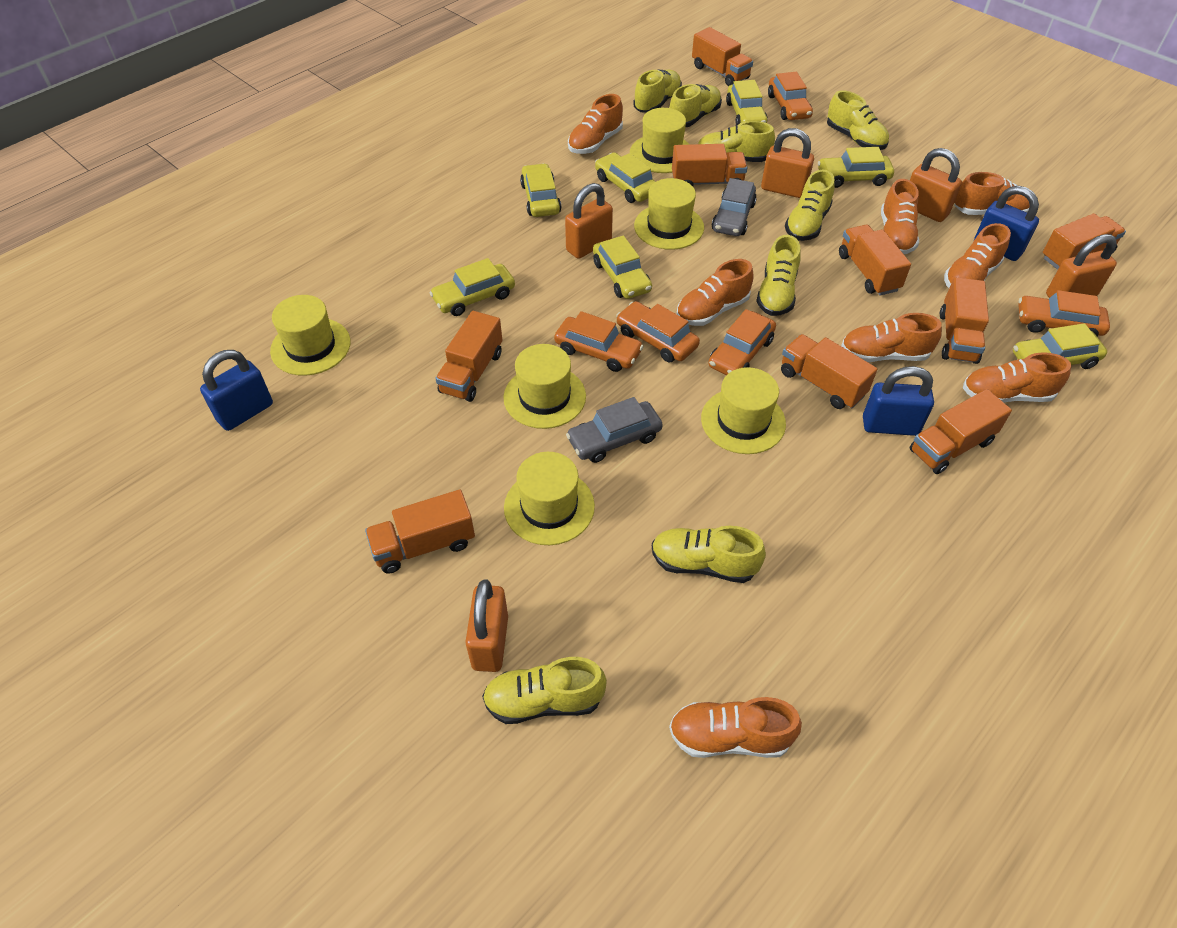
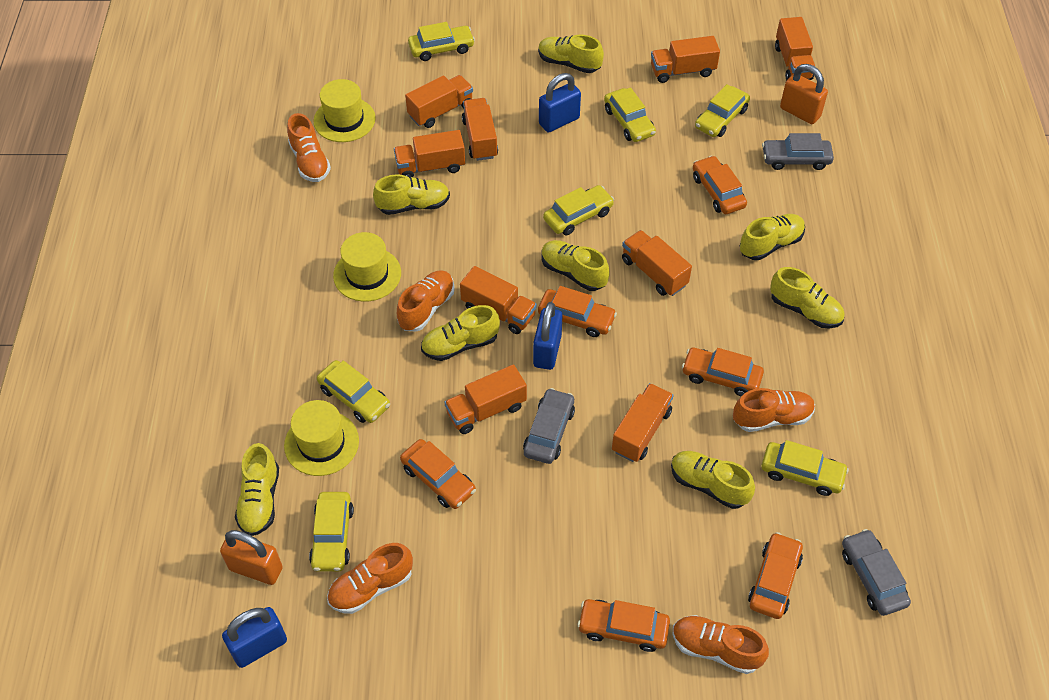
grey car: [566,397,663,463] [712,178,757,236] = 2 -> [523,388,575,464] [762,133,834,170] [842,529,911,616] = 3
orange car: [554,311,644,372] [616,301,700,362] [708,309,776,375] [768,72,813,120] [1018,290,1110,337] = 5 -> [400,439,476,509] [538,286,617,337] [577,599,670,652] [682,348,764,396] [693,156,747,214] [748,532,803,619] = 6
orange padlock: [466,579,508,672] [565,183,613,259] [761,128,814,198] [910,148,962,222] [1046,234,1117,298] = 5 -> [220,530,283,585] [780,64,828,124] = 2
orange shoe: [568,94,623,154] [669,697,802,758] [677,259,754,326] [841,313,942,362] [881,179,919,254] [944,223,1011,288] [954,172,1030,215] [963,352,1071,402] = 8 -> [287,113,331,182] [327,543,413,614] [397,270,455,332] [673,615,769,674] [733,388,815,432] = 5
yellow hat: [270,295,351,376] [503,344,586,429] [504,452,595,545] [630,108,690,173] [634,178,704,250] [701,367,786,454] = 6 -> [284,400,359,476] [314,79,376,142] [333,232,401,302] = 3

